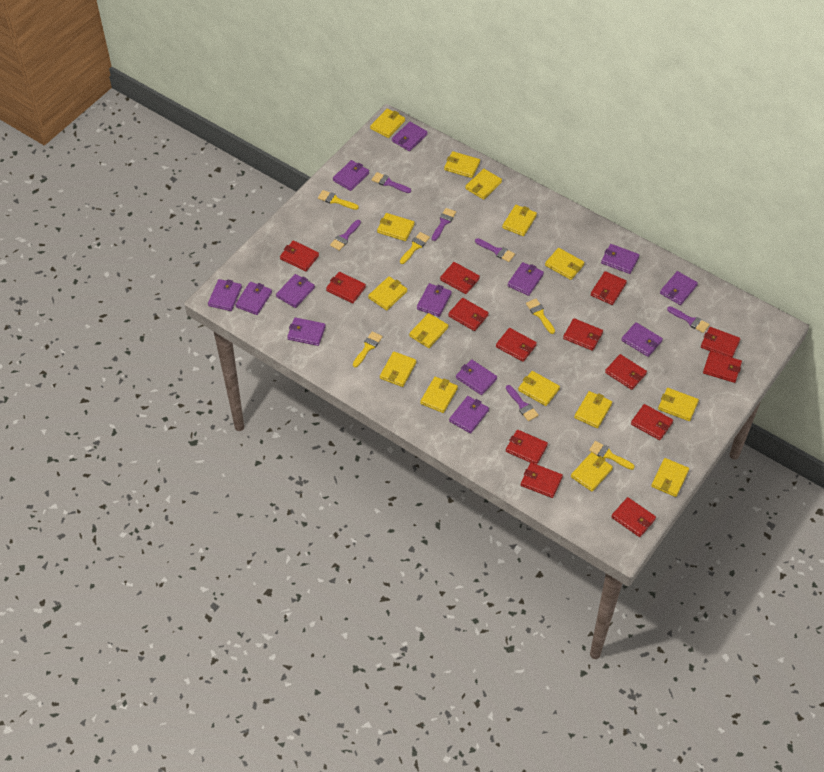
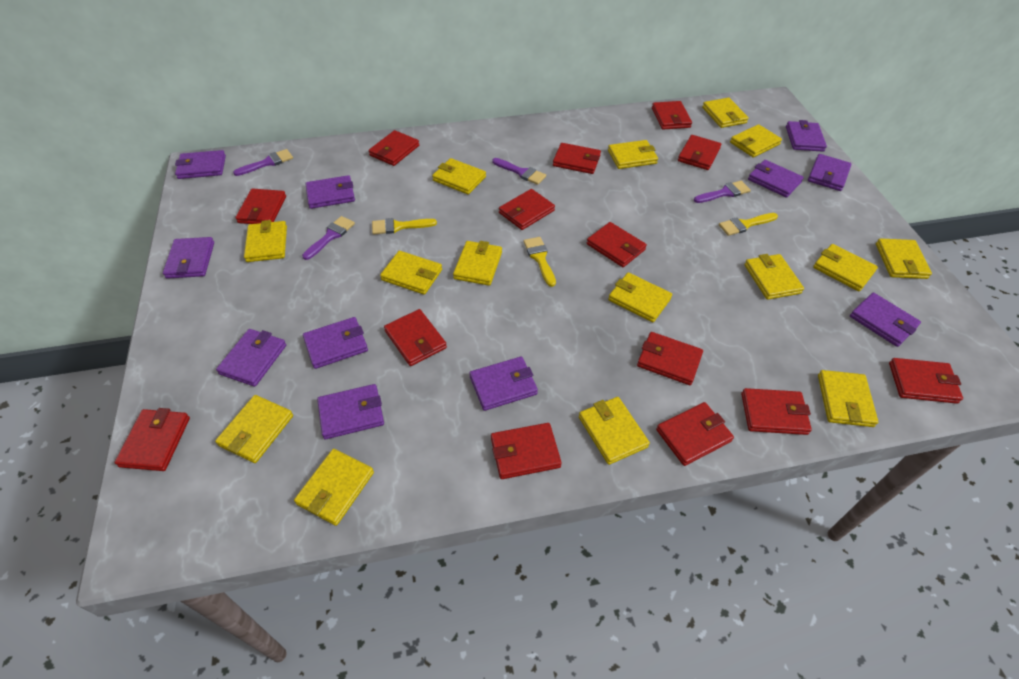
purple brush: [330,220,361,251] [372,172,411,193] [432,208,456,241] [475,238,515,262] [506,385,539,421] [667,306,710,333] = 6 -> [233,149,293,176] [302,216,355,260] [492,158,546,185] [694,180,751,203] = 4
purple wallet: [208,279,242,311] [235,282,272,315] [276,274,315,308] [287,317,326,346] [333,160,369,191] [392,122,428,151] [417,283,452,317] [449,396,489,434] [456,359,497,395] [507,262,544,296] [601,244,639,274] [622,322,663,357] [660,271,698,305] = 13 -> [163,237,214,279] [175,150,226,179] [216,329,286,387] [303,317,368,369] [305,175,355,209] [317,384,384,439] [469,357,538,411] [748,160,804,198] [786,120,827,152] [808,154,852,191] [850,293,921,347] = 11
yellow brush: [318,190,359,210] [353,331,383,367] [400,232,430,264] [526,299,555,334] [589,441,635,470] = 5 -> [372,218,437,234] [523,237,556,287] [719,213,778,236] = 3

